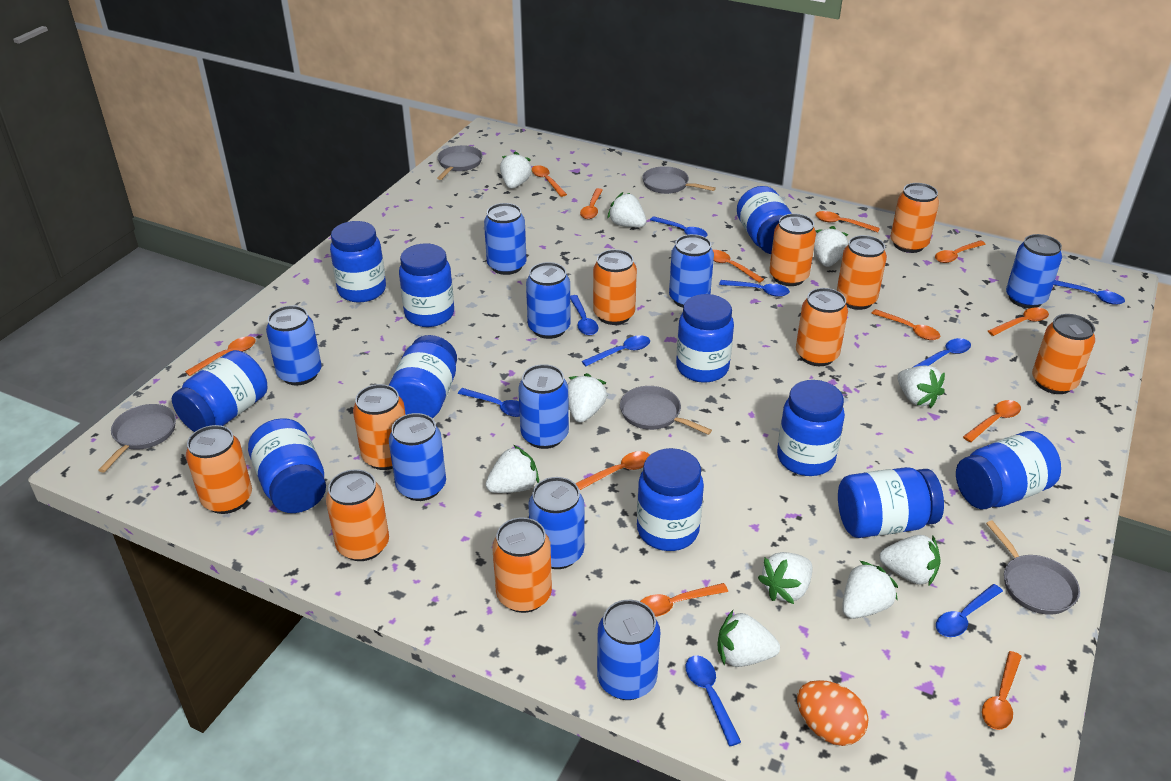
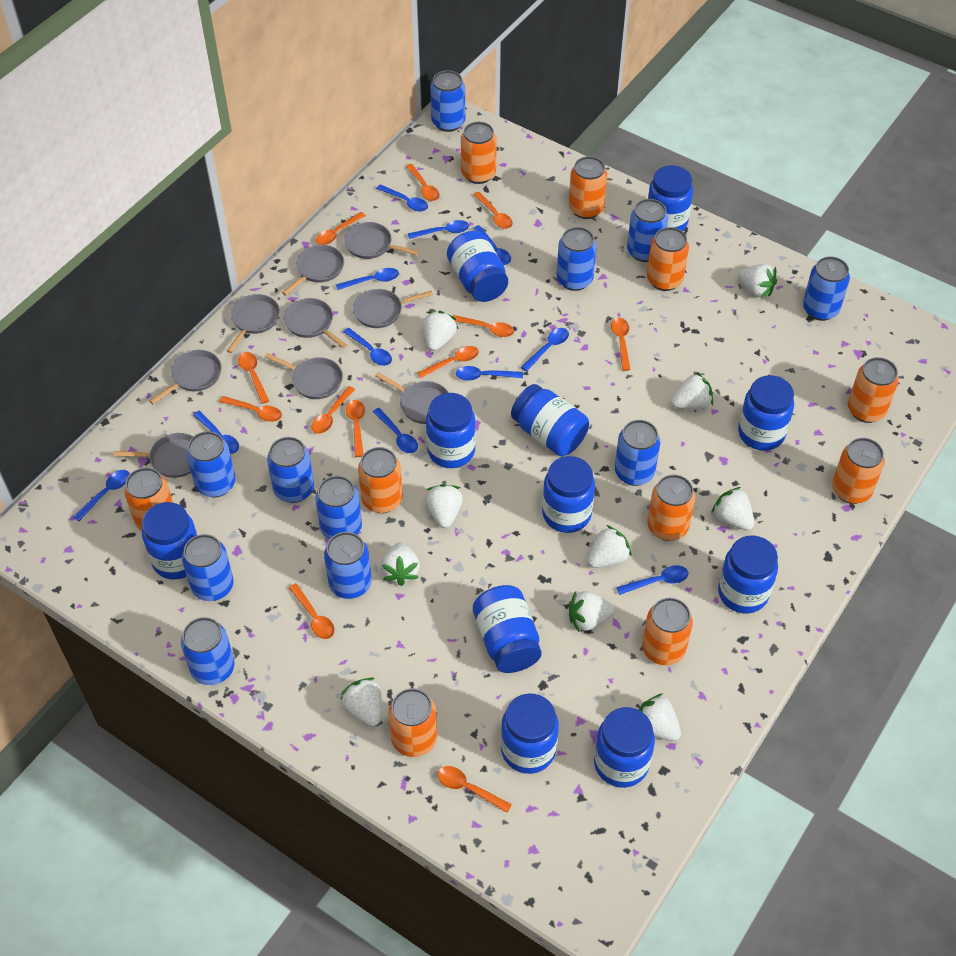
blue can: [266,305,322,385] [389,413,446,501] [484,203,527,275] [518,364,569,449] [526,262,571,339] [528,477,584,569] [597,600,660,700] [669,234,714,308] [1006,234,1062,308] = 9 -> [181,617,235,685] [182,534,234,601] [186,431,236,497] [267,437,314,503] [315,476,362,540] [324,532,372,599] [430,70,465,132] [557,227,597,291] [615,420,660,486] [627,199,668,262] [803,256,850,321] = 11
blue spoon: [458,388,520,417] [570,295,599,335] [582,335,650,366] [650,216,707,237] [685,655,741,746] [719,280,790,297] [913,338,971,367] [936,584,1003,637] [1053,280,1125,305] = 9 -> [73,470,130,521] [193,411,239,454] [336,268,399,290] [343,327,392,366] [373,408,418,453] [376,184,428,212] [408,220,469,239] [456,366,523,381] [473,226,511,265] [521,328,569,372] [617,565,689,595] = 11
grey pan: [99,404,176,473] [437,145,483,180] [620,386,712,435] [642,166,716,194] [986,520,1080,615] = 5 -> [113,433,193,478] [150,350,222,404] [227,294,280,353] [265,353,343,399] [282,245,344,296] [283,298,347,348] [344,222,419,259] [353,289,433,328] [375,372,449,424] = 9
orange egg: [797,680,869,746] = 1 -> none = 0

